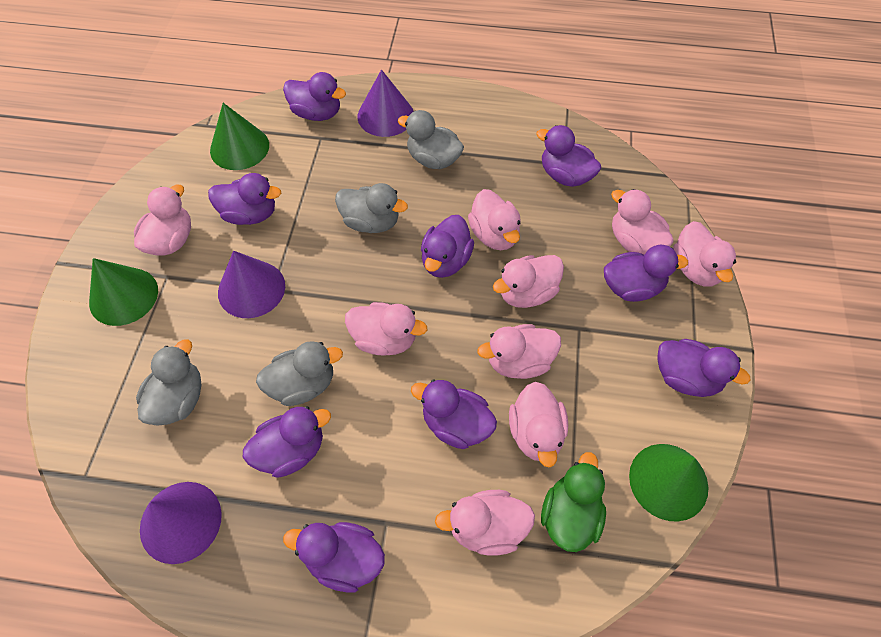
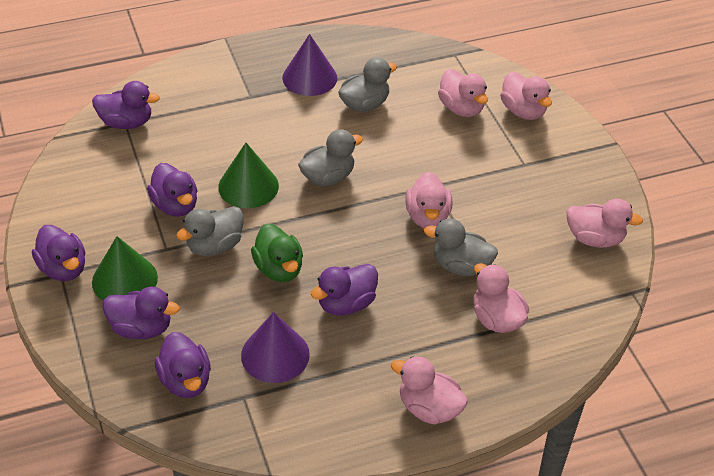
green cone: [89,258,158,326] [210,103,269,170] [629,444,708,522] = 3 -> [92,236,158,300] [218,143,279,208] = 2
pink duck: [134,185,191,256] [345,302,427,355] [435,490,535,556] [468,189,521,250] [477,324,561,379] [493,255,564,308] [509,382,568,468] [611,189,674,255] [673,221,736,287] = 9 -> [391,356,468,424] [406,172,452,228] [438,69,488,117] [473,263,529,333] [500,72,552,120] [566,199,643,248] = 6
purple cone: [140,482,222,564] [218,251,285,318] [357,70,414,137] = 3 -> [241,312,310,383] [282,34,337,96] = 2
purple duck: [208,173,281,225] [243,406,331,478] [283,72,346,121] [283,522,385,592] [411,379,497,449] [421,215,474,278] [536,125,601,187] [604,245,688,302] [657,339,751,397] = 9 -> [32,225,85,281] [92,81,160,129] [102,287,180,339] [147,163,197,217] [155,332,211,398] [311,264,378,315] = 6

